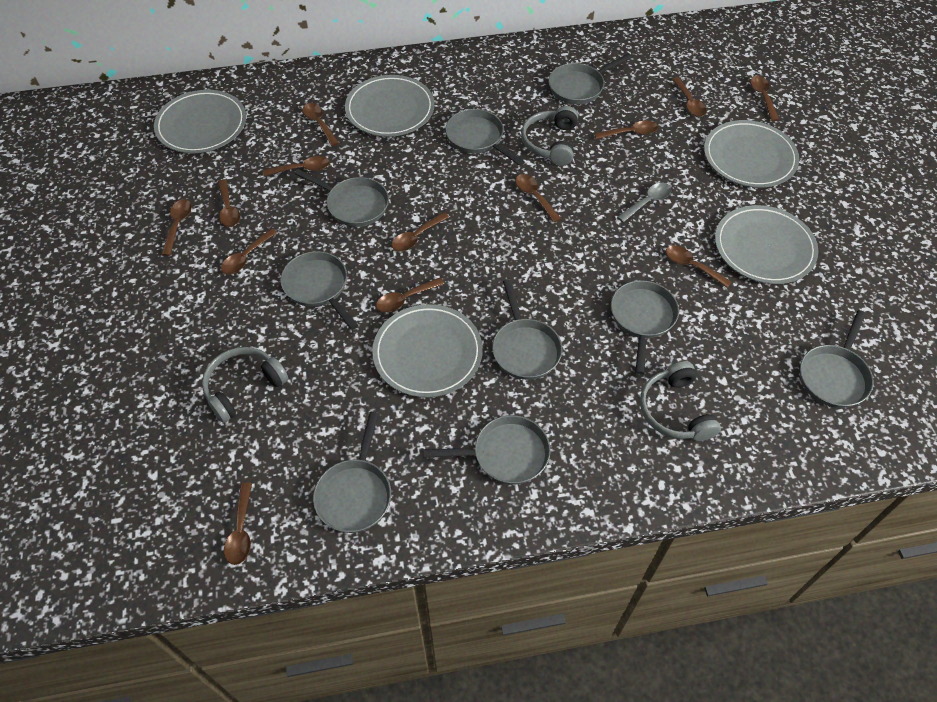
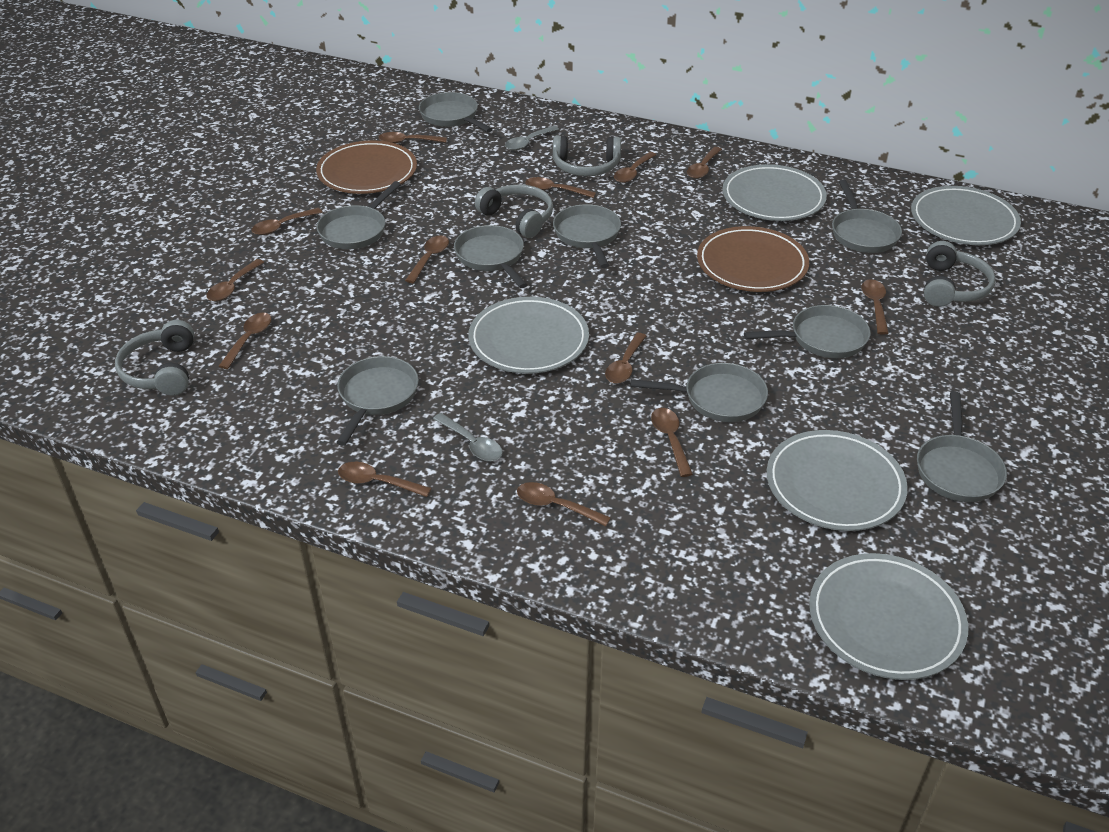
brown plate: none = 0 -> [316,141,417,194] [697,226,809,292] = 2
grey headphones: [202,347,288,423] [521,106,578,166] [640,361,721,441] = 3 -> [115,320,194,396] [475,184,553,238] [553,135,621,176] [924,241,996,307] = 4
grey spoon: [617,183,672,222] = 1 -> [433,413,503,461] [505,126,559,151] = 2

